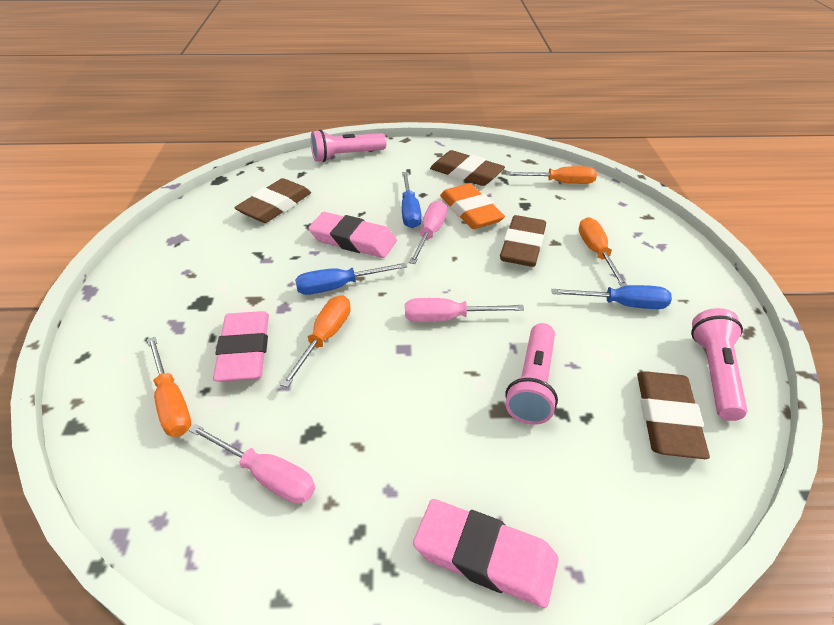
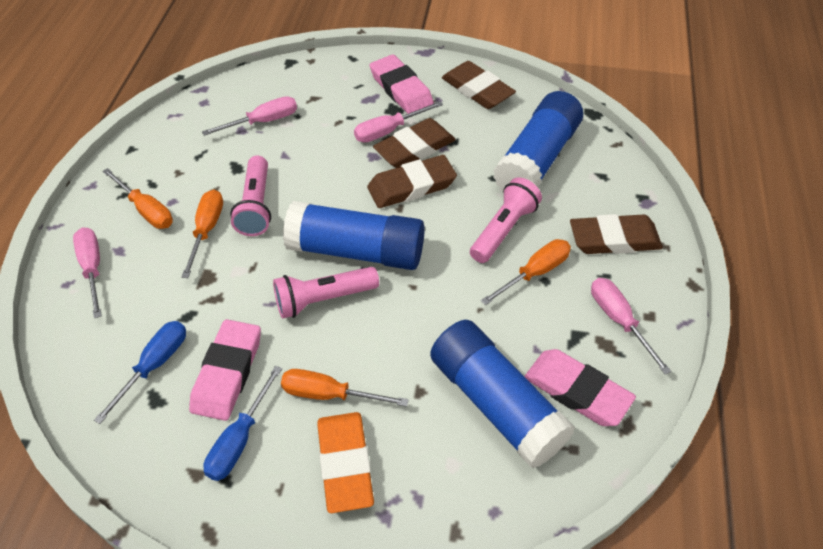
blue glue stick: none = 0 -> [283,201,425,270] [430,320,575,469] [493,91,583,191] = 3
blue screwdriver: [295,263,407,295] [402,172,422,228] [551,285,672,309] = 3 -> [94,321,186,424] [203,366,282,481] = 2
pink screwdriver: [189,424,315,504] [405,298,524,322] [409,200,447,264] = 3 -> [73,227,102,318] [202,96,297,136] [354,101,443,142] [591,278,671,375] = 4

